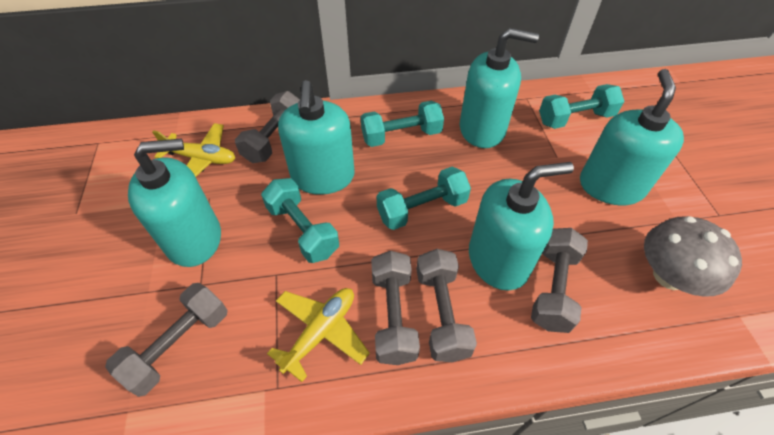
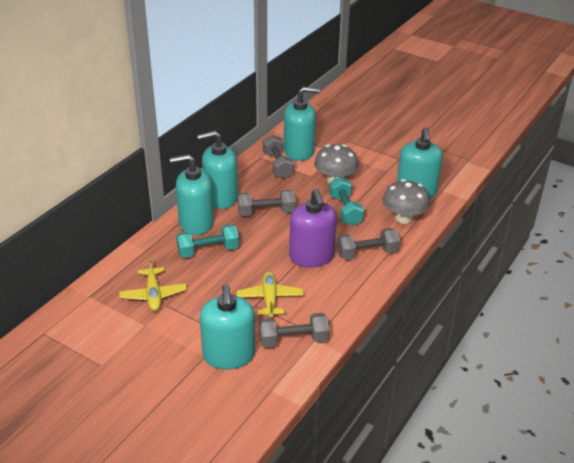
grey dumbbell: [105,283,227,397] [235,91,300,163] [371,251,420,365] [416,249,477,362] [531,228,588,333] = 5 -> [238,190,295,216] [259,313,329,348] [263,134,294,179] [337,228,400,260] = 4
grey mushroom: [644,216,742,297] = 1 -> [314,144,359,184] [383,179,430,224] = 2
purple soap dispenser: none = 0 -> [289,189,337,268] = 1
turquoise dumbbell: [261,178,339,263] [361,101,444,147] [377,167,471,230] [539,84,624,129] = 4 -> [176,224,239,258] [329,177,364,226] = 2

